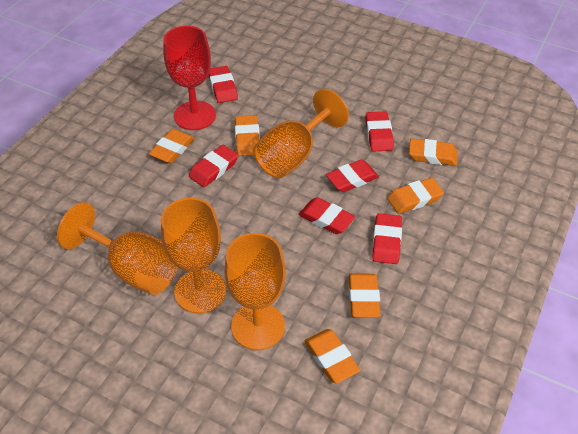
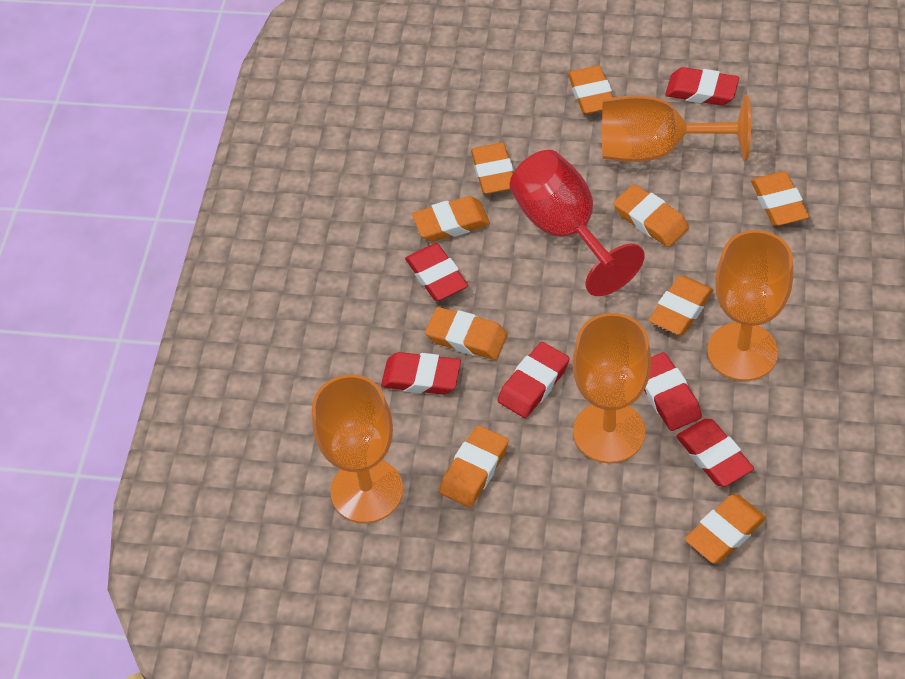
orange eraser: [148,129,195,163] [235,115,260,156] [305,329,360,384] [349,274,381,317] [387,178,444,214] [409,139,458,166] = 6 -> [412,196,490,242] [425,307,507,360] [439,425,509,507] [471,143,514,194] [568,65,613,115] [613,184,689,247] [649,275,713,335] [685,494,766,564] [751,172,809,226] = 9

